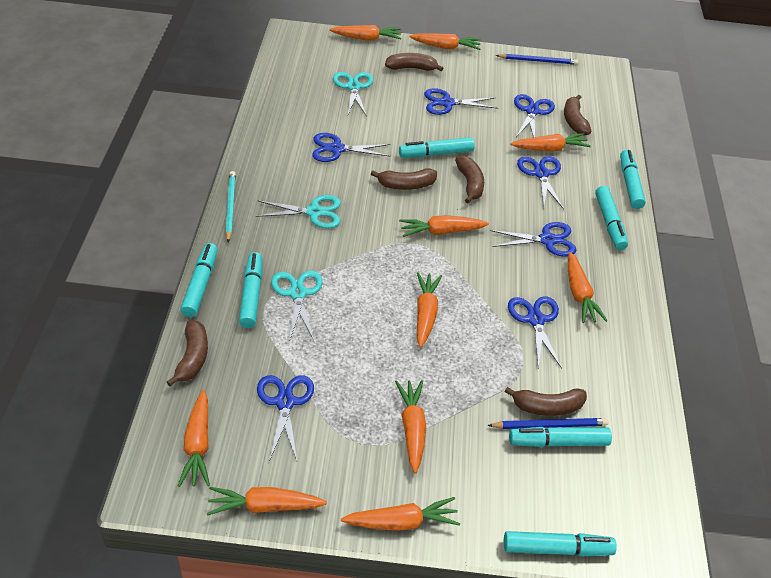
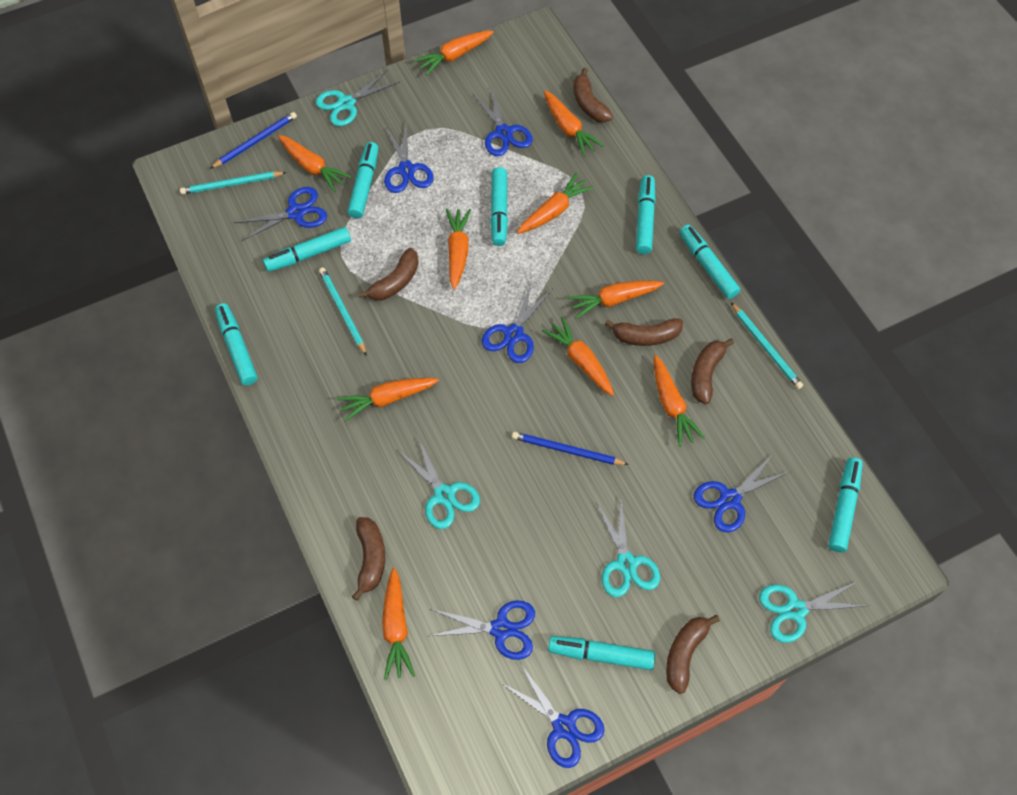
turquoise marker: [181,243,218,317] [239,252,262,328] [399,137,475,158] [504,531,617,557] [509,427,612,447] [595,186,628,250] [620,150,646,209] = 7 -> [215,303,258,385] [263,227,351,272] [347,142,378,218] [490,167,508,246] [548,636,655,670] [636,175,656,254] [679,225,741,299] [828,457,863,552] = 8
turquoise pencil: [225,171,236,242] = 1 -> [180,171,287,194] [319,267,367,356] [731,302,803,389] = 3
turquoise scissors: [256,195,341,229] [271,271,323,342] [333,72,373,117] = 3 -> [316,70,400,126] [397,438,480,529] [596,500,660,597] [759,581,869,643] = 4

